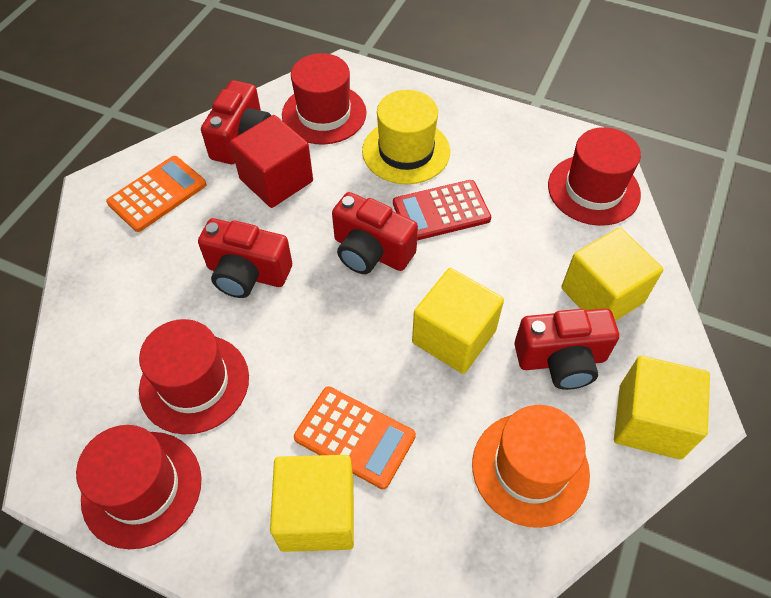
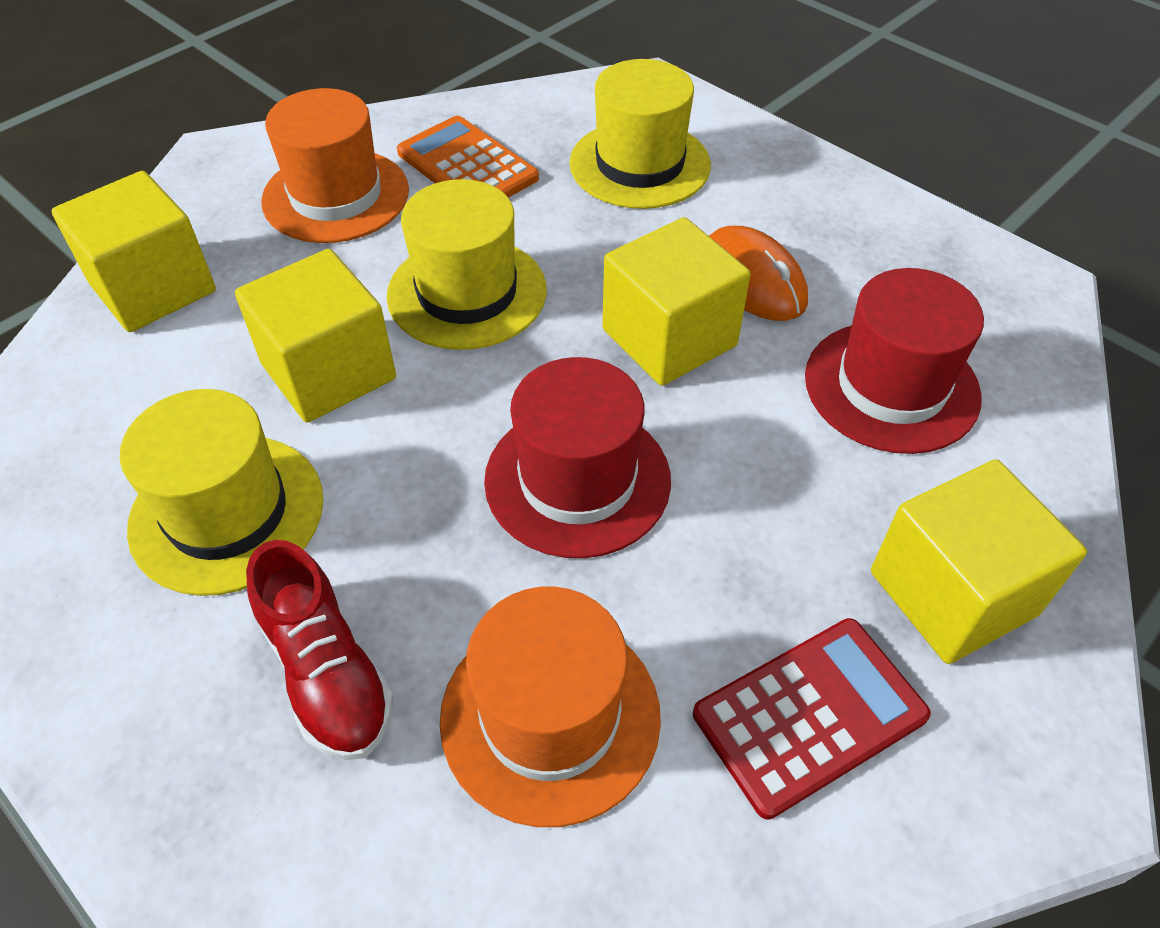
orange calculator: [106,156,206,232] [294,386,416,489] = 2 -> [397,115,539,198] = 1
orange hat: [472,405,590,528] = 1 -> [261,88,409,243] [440,587,661,827] = 2
orange mouse: none = 0 -> [709,226,808,321] = 1
red camera: [198,218,292,298] [201,80,271,164] [332,192,418,274] [514,308,619,390] = 4 -> none = 0
red cube: [230,115,313,208] = 1 -> none = 0
red hat: [76,425,202,549] [139,319,249,435] [282,53,367,145] [548,127,641,226] = 4 -> [484,357,671,558] [805,268,984,454] = 2
red shoe: none = 0 -> [246,540,394,760] = 1
yellow hat: [362,90,450,184] = 1 -> [120,389,323,596] [387,179,547,350] [569,59,711,209] = 3

